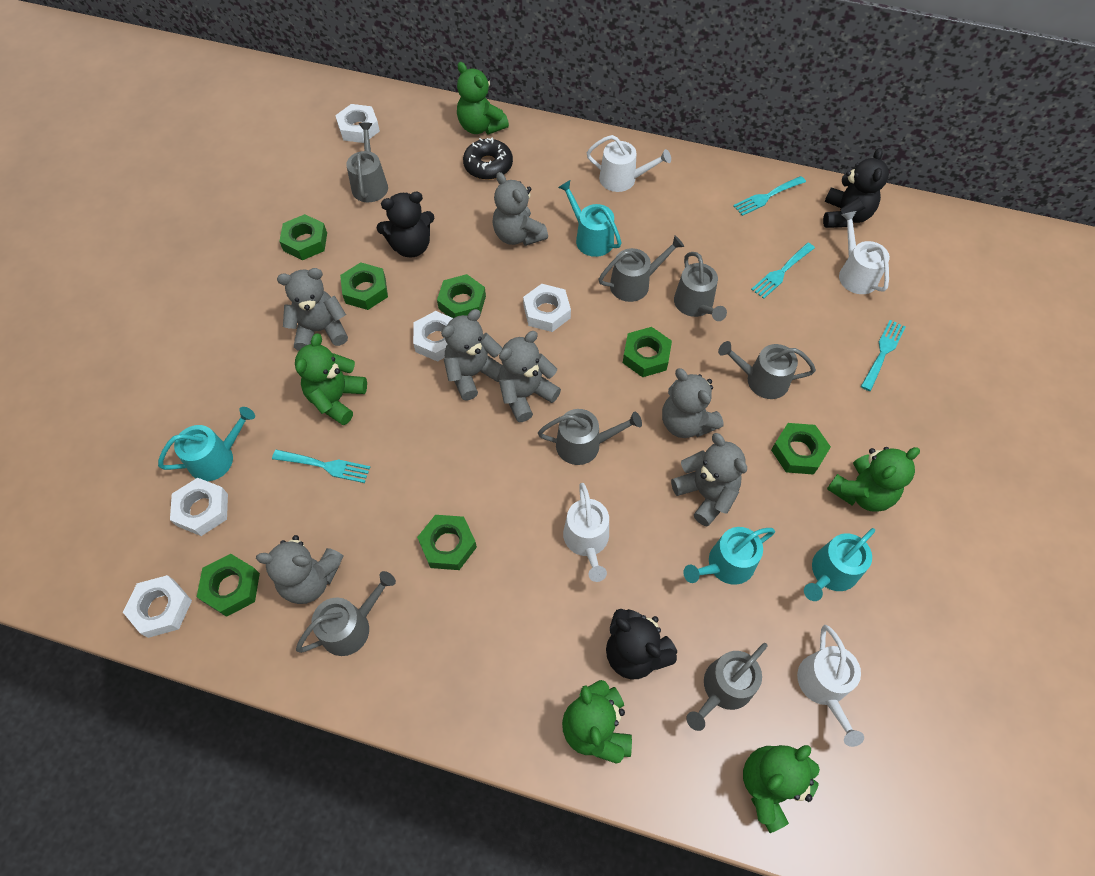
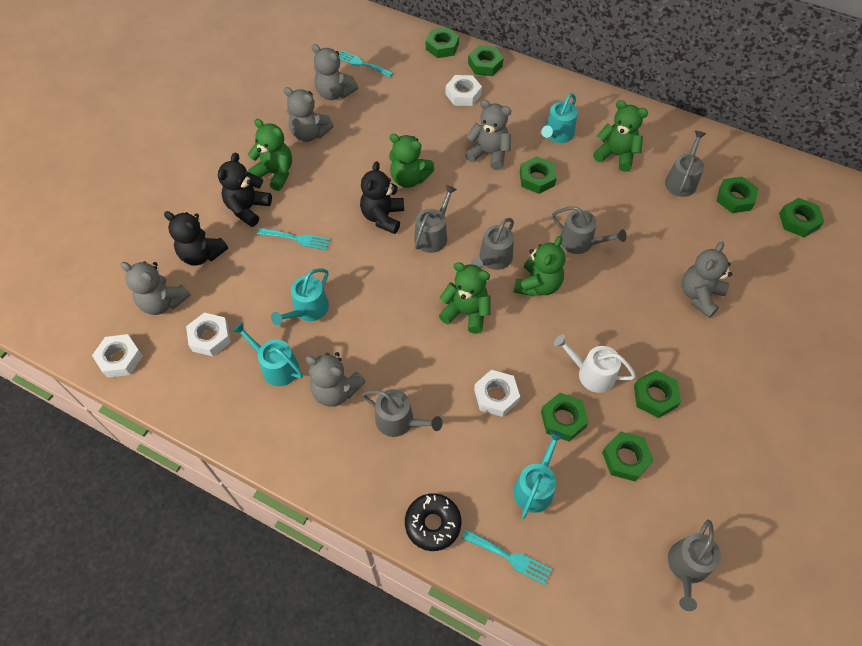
green nut: [197,554,260,617] [279,214,327,260] [340,262,388,310] [417,515,477,570] [437,274,486,318] [623,327,672,377] [771,423,831,475] = 7 -> [426,27,459,58] [468,45,503,76] [520,156,557,194] [541,393,589,441] [602,431,654,481] [634,370,681,418] [717,177,758,213] [779,198,825,237] = 8
grey teddy bear: [256,535,343,604] [277,268,348,351] [441,309,502,400] [492,172,548,246] [498,331,561,422] [662,368,724,438] [671,433,747,527] = 7 -> [120,261,190,315] [284,87,334,142] [305,352,366,407] [312,44,358,100] [465,100,511,170] [682,242,732,318] = 6
grey watering can: [296,571,396,656] [346,122,388,202] [538,409,642,465] [599,236,684,302] [674,252,727,321] [686,643,767,731] [718,341,816,399] = 7 -> [362,389,443,437] [414,185,457,253] [471,218,514,270] [552,206,627,254] [665,131,706,197] [668,519,721,611] = 6
turquoise fork: [272,450,370,483] [733,176,806,216] [751,243,815,299] [861,320,906,391] = 4 -> [257,228,331,250] [339,51,393,77] [462,529,552,585] = 3
white nut: [123,575,192,638] [170,478,228,536] [335,104,380,143] [413,311,453,362] [523,284,571,332] = 5 -> [92,334,143,378] [186,313,231,356] [446,75,482,106] [474,370,520,417] = 4
white watering can: [563,483,609,582] [587,135,671,192] [797,625,864,747] [839,211,890,294] = 4 -> [554,335,636,393] = 1

